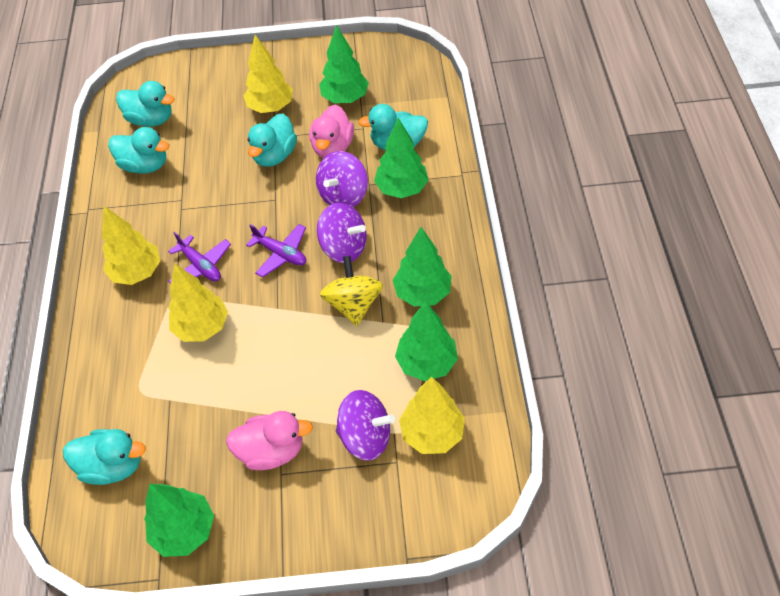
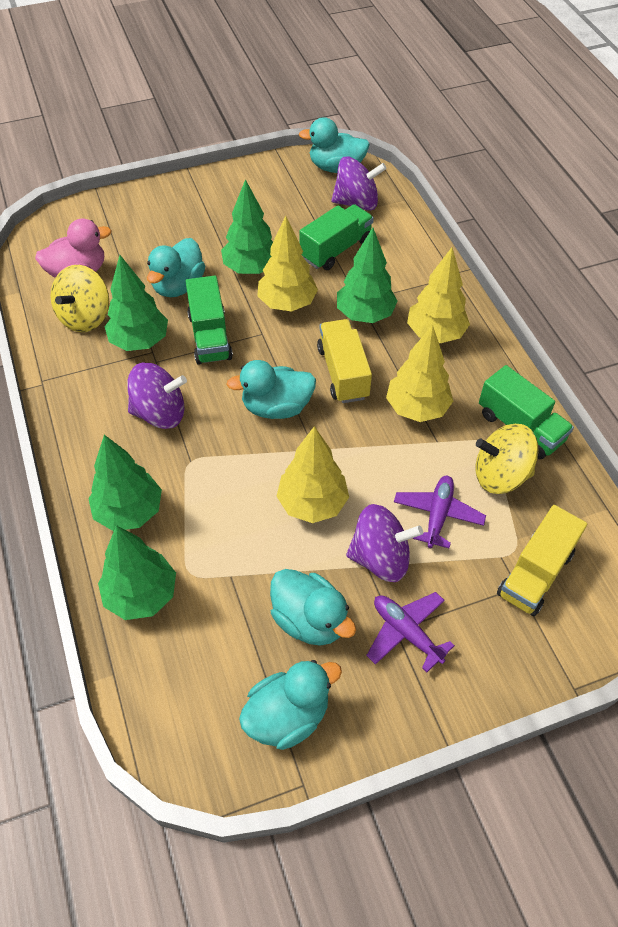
green truck: none = 0 -> [185,276,233,365] [299,204,374,270] [479,365,574,460] = 3
pink duck: [226,411,313,470] [309,104,354,158] = 2 -> [35,218,112,278] = 1
yellow spinning top: [320,256,383,326] = 1 -> [50,265,109,332] [476,424,538,494] = 2
yellow truck: none = 0 -> [317,319,372,403] [497,505,587,616] = 2

